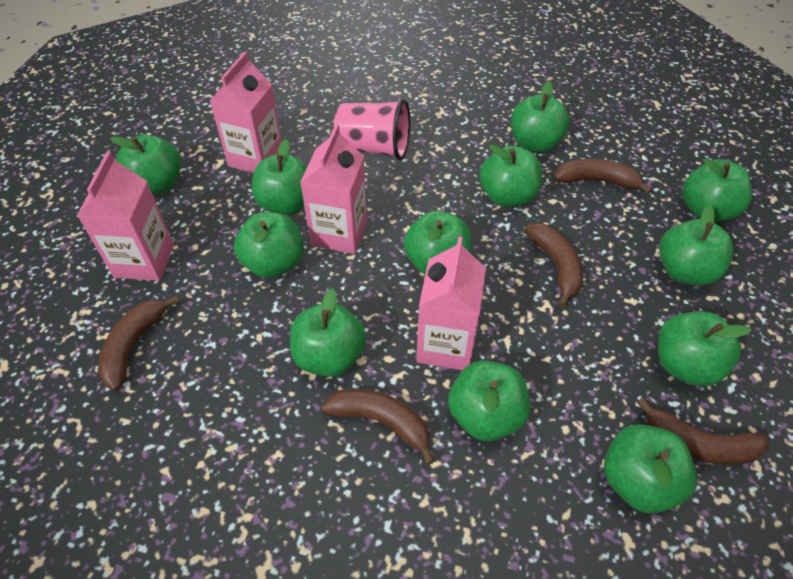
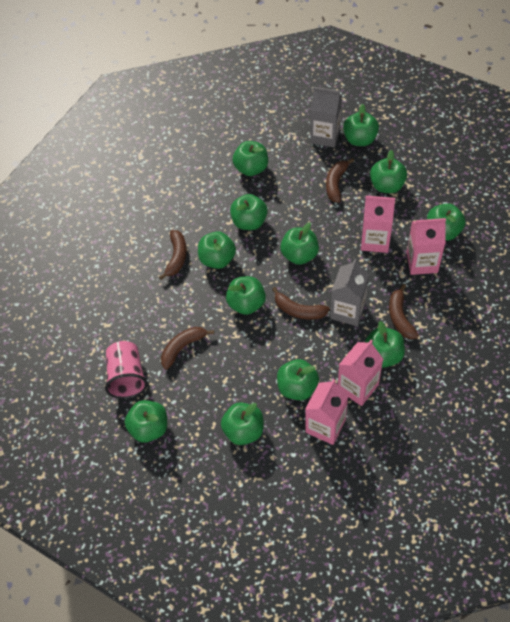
grey carton: none = 0 -> [310,87,342,147] [330,259,369,326] = 2

